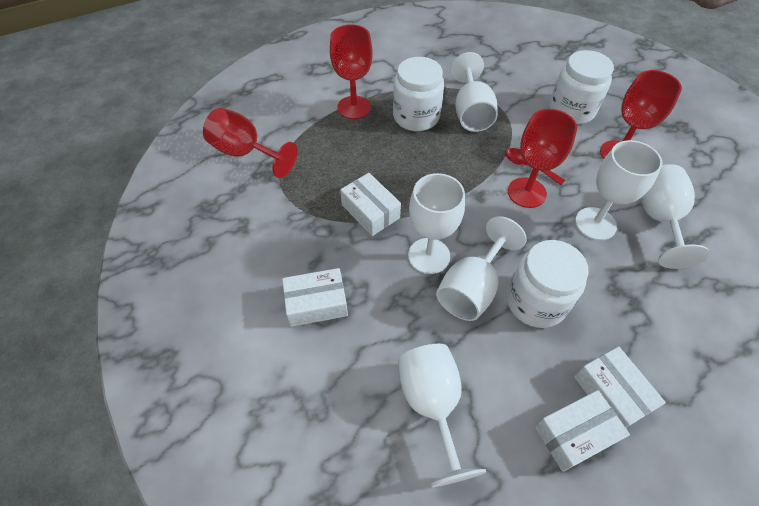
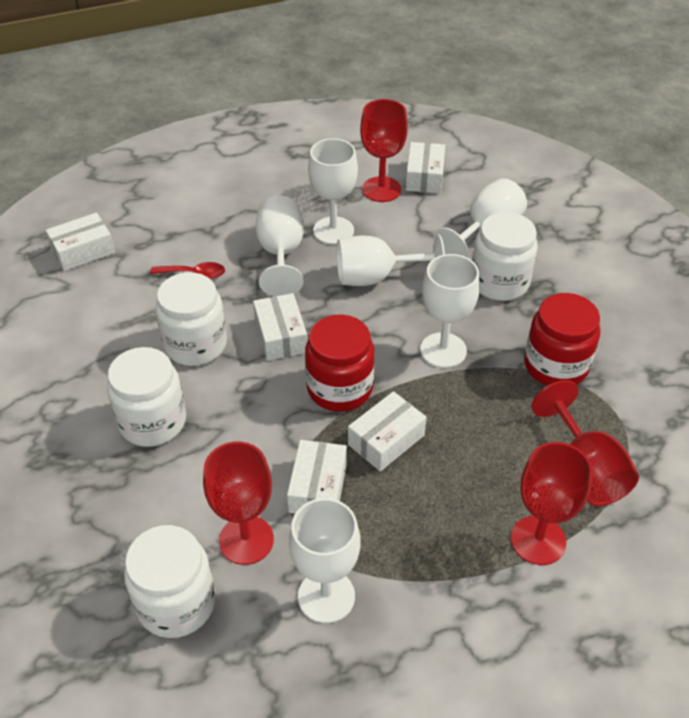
red jar: none = 0 -> [305,315,374,411] [524,293,600,386] = 2
white box: [282,268,348,327] [340,173,401,236] [535,390,630,472] [574,346,666,428] = 4 -> [46,213,115,271] [253,293,307,361] [287,440,347,514] [348,391,427,471] [406,142,445,193] = 5
white jar: [393,57,444,131] [506,240,588,328] [549,50,614,124] = 3 -> [107,347,186,447] [124,525,216,638] [155,272,227,366] [472,212,538,301] = 4

